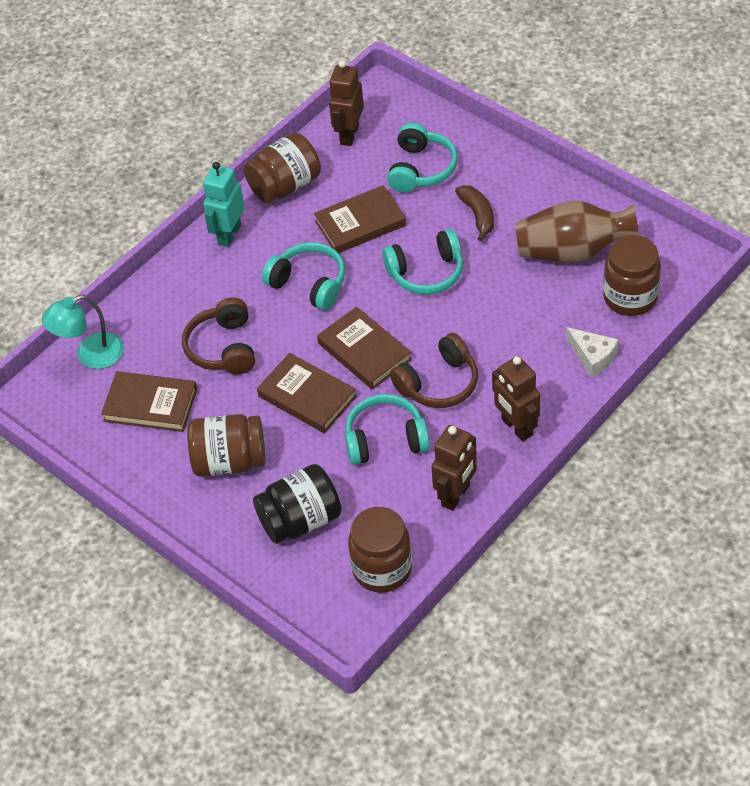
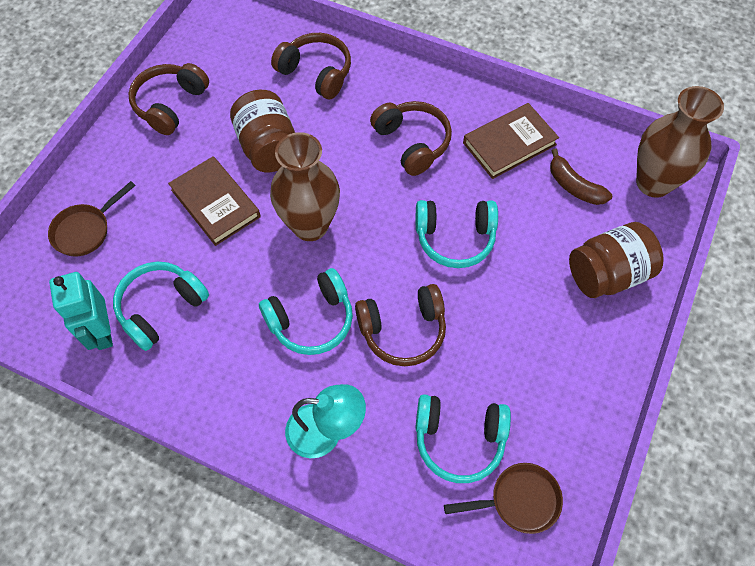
black jar: [253,464,342,544] = 1 -> none = 0
brown book: [101,371,197,432] [257,353,357,433] [314,185,406,253] [317,307,412,390] = 4 -> [168,156,261,246] [463,103,559,179] = 2
brown headphones: [182,298,255,375] [390,333,478,408] = 2 -> [129,63,209,135] [271,33,351,99] [355,284,446,366] [370,101,452,176] = 4
brown jar: [187,414,265,477] [244,132,321,203] [348,507,412,593] [603,235,661,316] = 4 -> [230,90,295,172] [569,222,664,298] = 2
brown pan: none = 0 -> [48,181,136,256] [444,463,563,534] = 2
brown robot: [329,60,364,146] [431,425,477,511] [492,356,540,441] = 3 -> none = 0
brown vase: [515,200,639,263] = 1 -> [270,132,340,241] [636,86,724,198] = 2
white cheese: [566,327,619,378] = 1 -> none = 0

